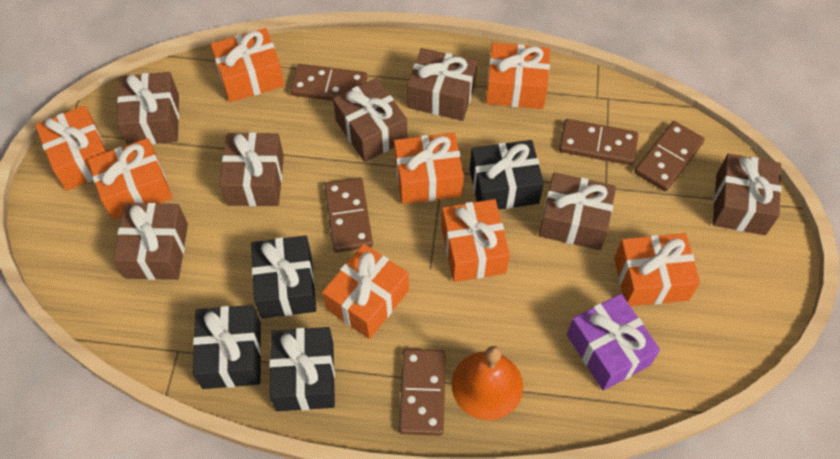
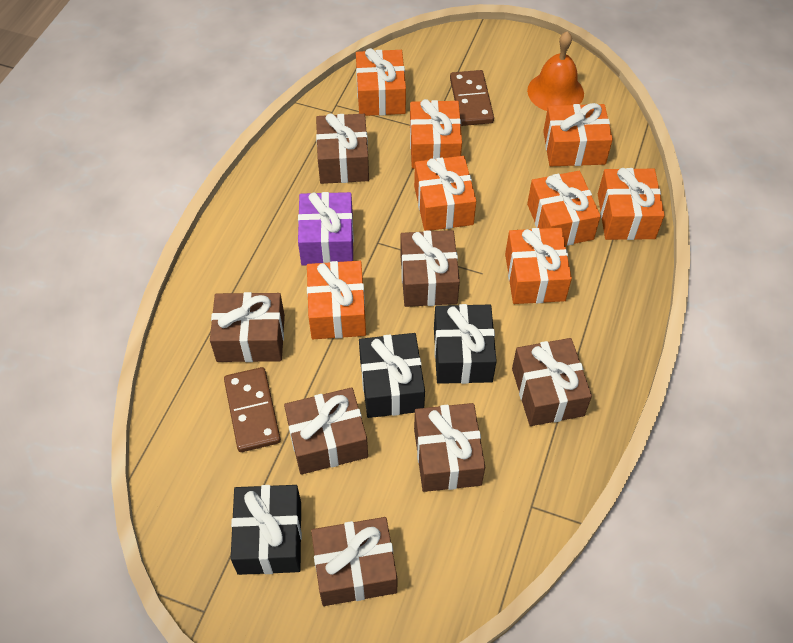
black gift: [193,305,261,389] [251,236,316,319] [269,327,335,411] [470,140,544,210] = 4 -> [231,485,302,575] [359,333,425,418] [434,304,497,384] = 3
brown domino: [290,64,367,101] [325,178,373,252] [399,349,446,436] [559,119,638,165] [634,121,705,191] = 5 -> [224,367,281,452] [450,70,494,126] = 2

